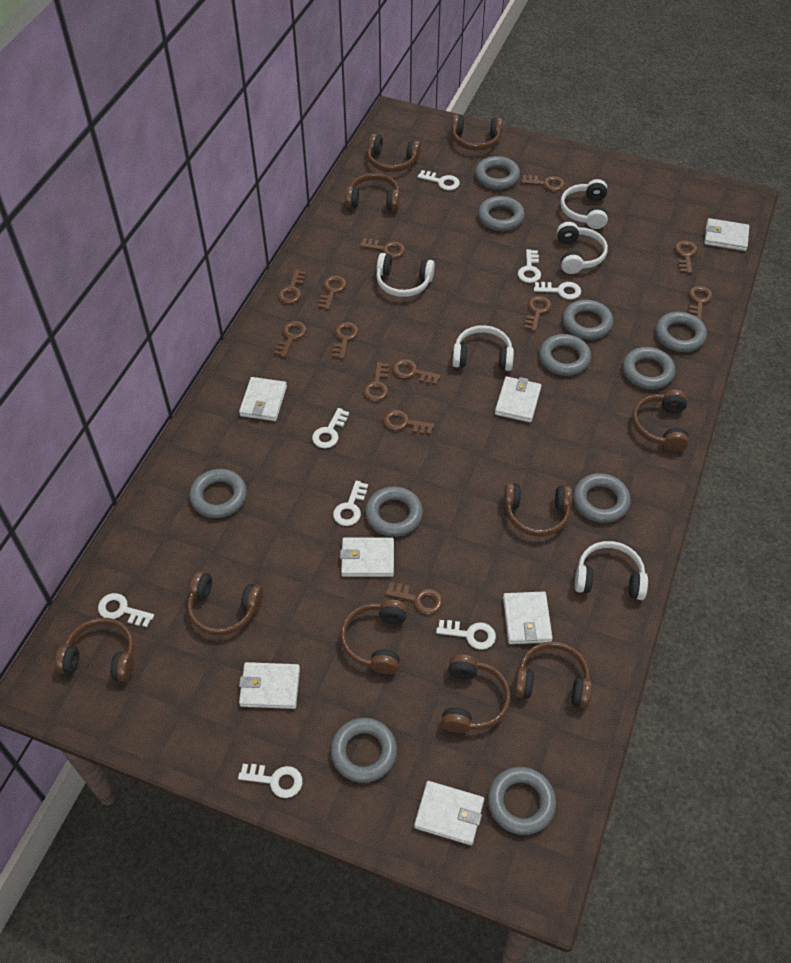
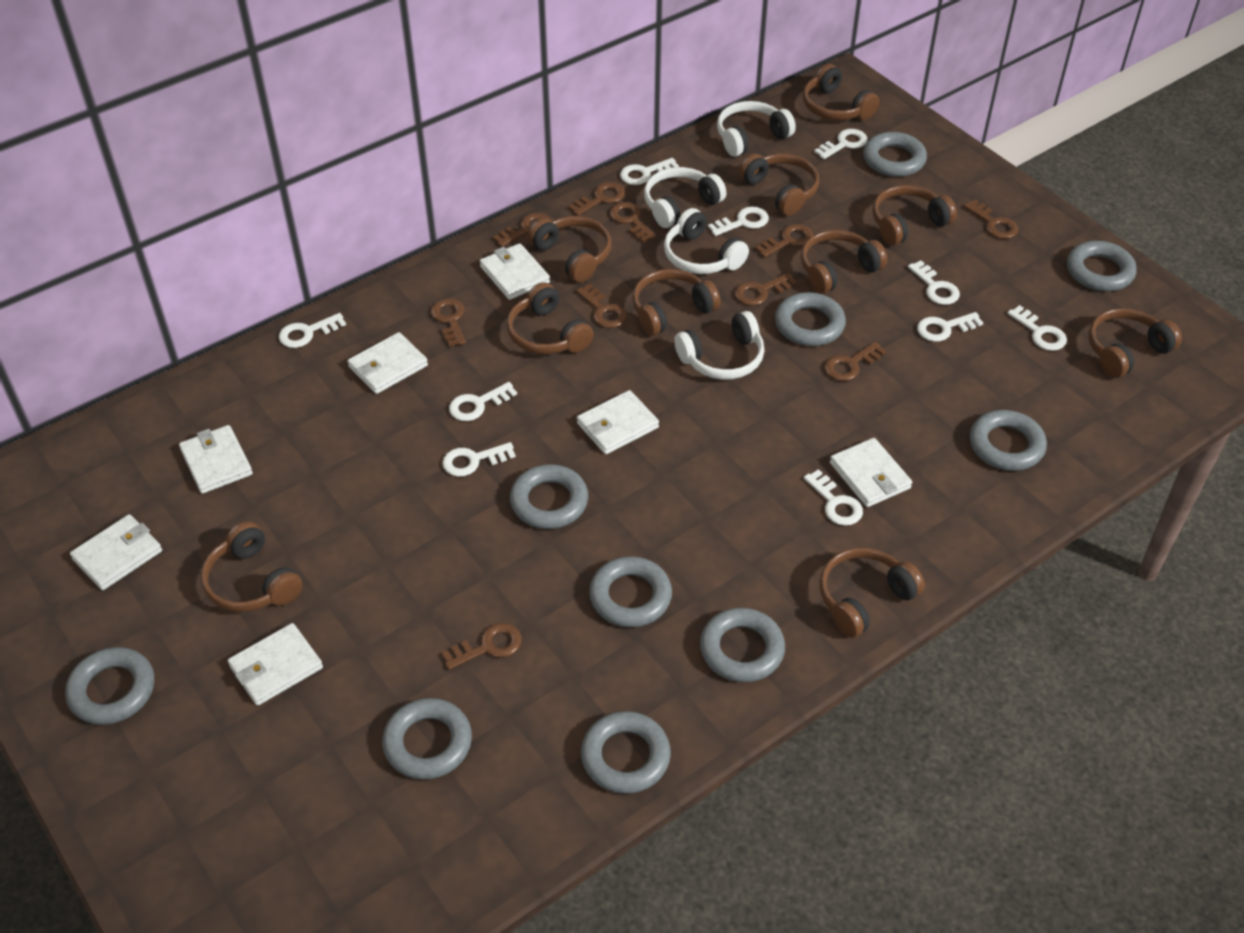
brown key: [274,321,307,358] [277,270,306,304] [318,275,346,310] [332,322,359,359] [360,238,405,258] [363,362,389,401] [383,410,435,435] [385,582,443,615] [392,359,441,385] [521,175,565,191] [524,296,552,331] [674,241,698,274] [689,286,713,320] = 13 -> [431,298,466,347] [442,623,522,670] [493,213,552,247] [569,182,625,216] [576,284,627,328] [610,202,656,243] [735,273,797,306] [755,224,814,258] [825,342,886,381] [964,200,1019,239] = 10
grey ring: [190,469,247,518] [330,718,397,783] [365,486,423,537] [475,156,520,189] [478,196,525,231] [488,767,556,835] [539,334,591,376] [562,300,613,339] [573,473,631,523] [623,347,675,389] [655,312,707,352] = 11 -> [65,647,154,725] [382,698,472,780] [510,464,588,529] [581,711,671,794] [589,556,672,627] [700,608,785,682] [775,292,846,346] [863,132,927,177] [970,410,1047,471] [1067,241,1137,292] = 10
white headphones: [376,253,435,297] [453,325,514,371] [557,222,608,274] [560,179,608,229] [575,541,648,600] = 5 -> [644,167,726,228] [664,208,749,274] [674,311,765,380] [717,101,796,157] = 4
white key: [98,593,154,627] [238,764,302,798] [312,408,349,448] [333,480,368,526] [417,170,460,190] [436,620,496,650] [518,249,541,283] [534,282,581,300] = 8 -> [279,313,346,348] [442,442,516,477] [449,382,517,421] [620,158,679,185] [708,207,769,236] [804,469,863,526] [814,129,868,159] [908,260,960,305] [917,312,983,342] [1007,305,1067,351] = 10

